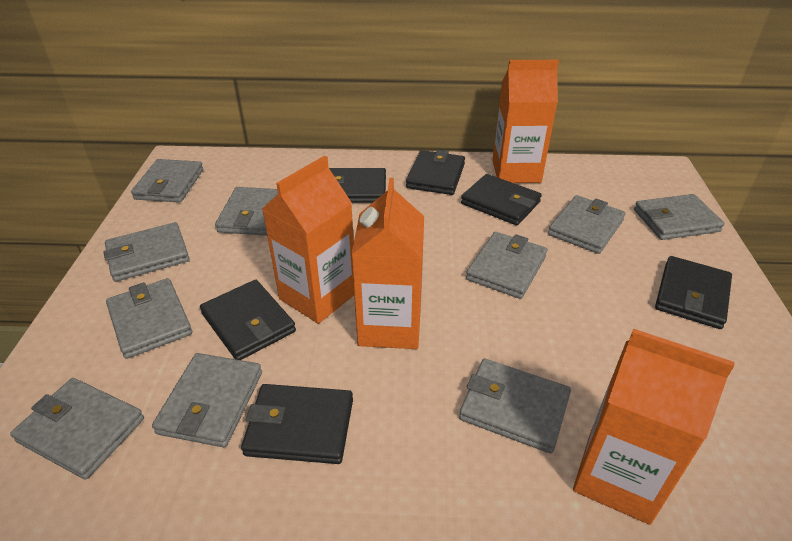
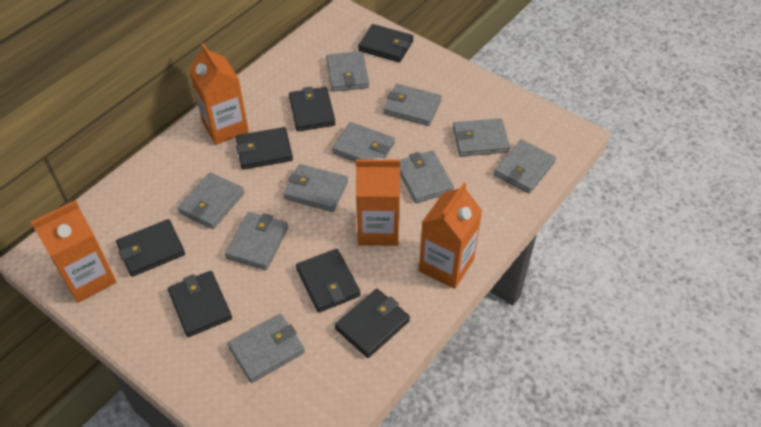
black wallet: [200,280,296,360] [241,384,353,464] [329,168,386,203] [406,150,465,195] [461,174,542,225] [655,256,732,329] = 6 -> [116,219,185,277] [168,271,232,337] [236,127,293,170] [289,86,335,131] [296,249,360,313] [335,289,410,358] [358,24,414,62] = 7

